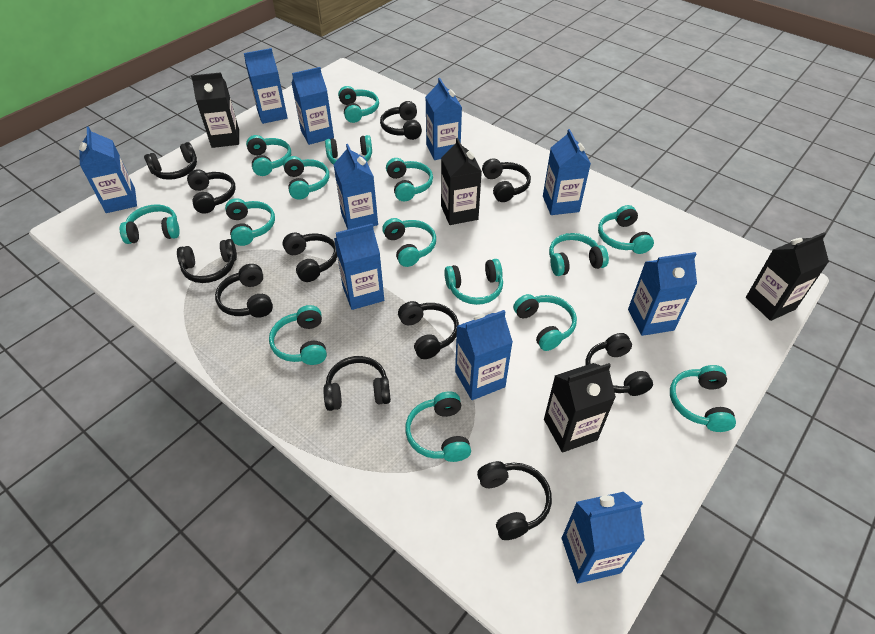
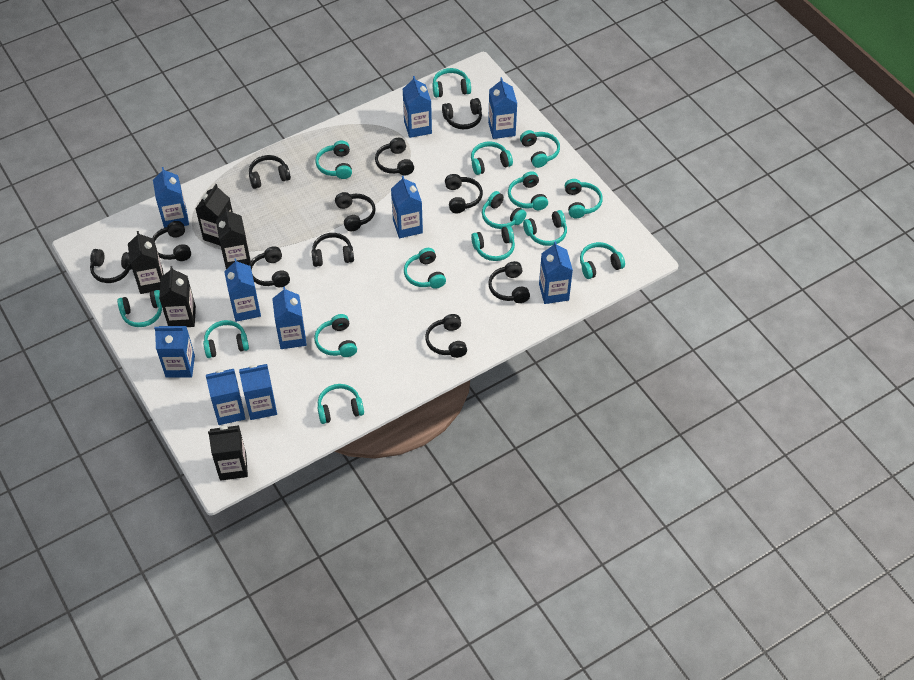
black carton: [191,72,239,148] [441,138,482,225] [544,363,616,453] [746,232,829,321] = 4 -> [128,231,164,294] [159,266,196,327] [196,184,233,245] [208,425,248,481] [216,208,251,269] = 5

